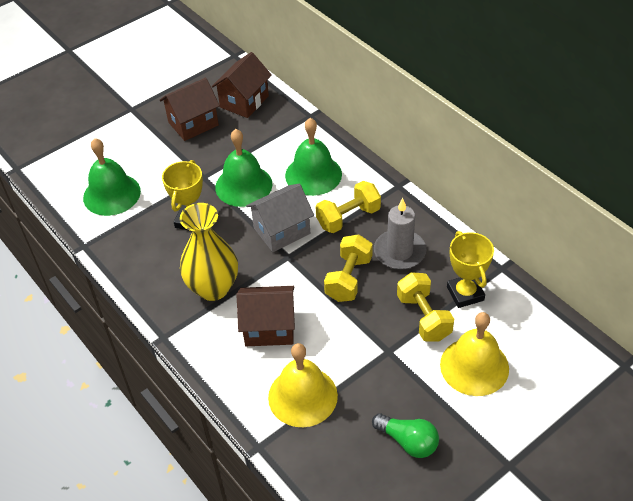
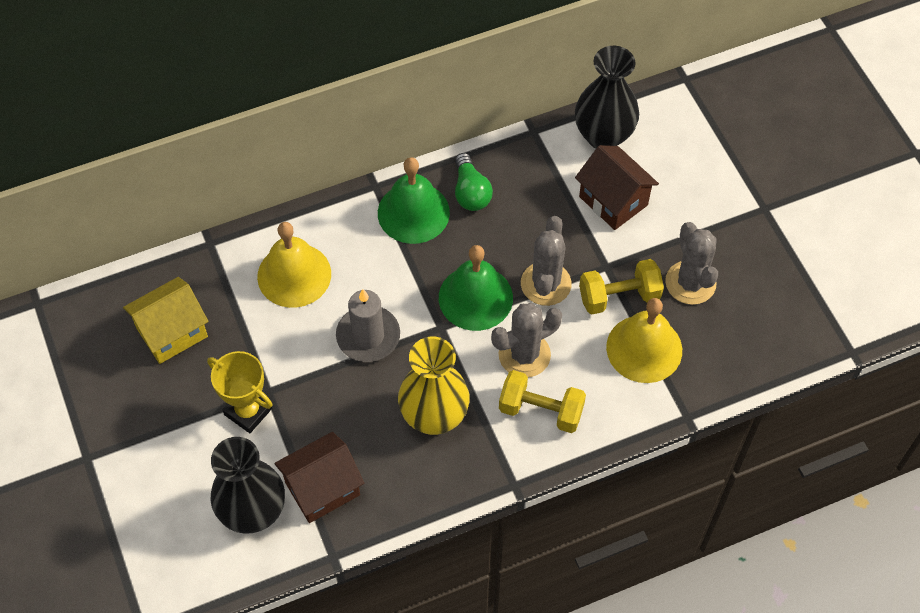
black vase: none = 0 -> [211,437,285,534] [575,46,639,148] = 2
brown house: [160,78,220,141] [212,52,272,118] [237,286,295,346] = 3 -> [274,432,364,523] [575,145,659,230] = 2
green bell: [83,138,141,216] [215,129,273,207] [285,118,342,196] = 3 -> [378,157,450,244] [439,245,513,331] = 2
grey cactus: none = 0 -> [491,303,562,377] [521,216,572,306] [665,222,718,305] = 3
grey house: [246,183,314,252] = 1 -> none = 0
yellow dumbbell: [316,181,381,233] [324,234,373,302] [397,272,454,342] = 3 -> [499,370,586,433] [579,259,664,314] = 2
yellow house: none = 0 -> [123,277,208,364] = 1
yellow trophy: [162,160,203,231] [447,231,494,308] = 2 -> [207,351,273,433] = 1

